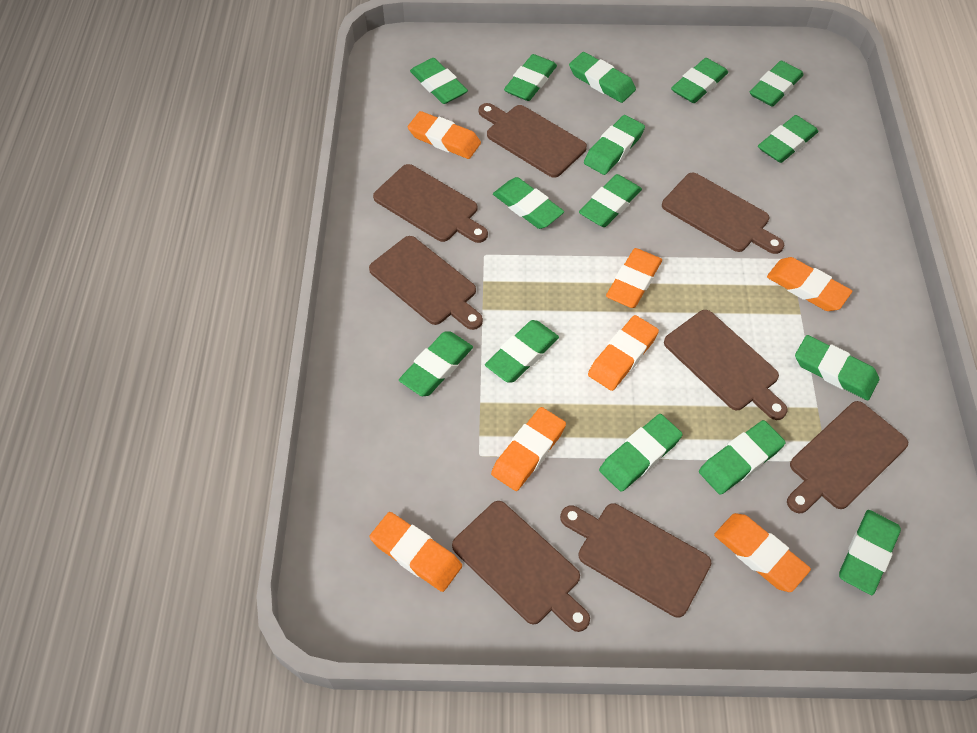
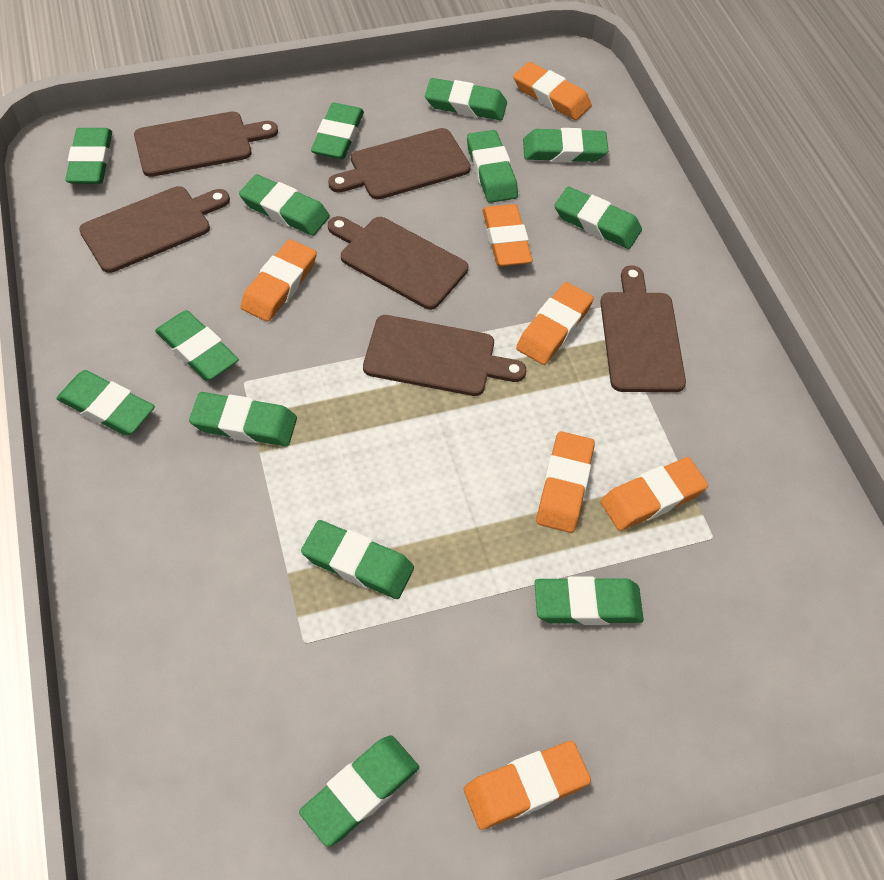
brown cutting board: [369,236,483,330] [373,164,488,243] [452,501,590,632] [479,103,587,178] [560,503,712,618] [662,173,784,254] [664,310,788,420] [787,401,908,514] = 8 -> [79,186,230,273] [134,111,278,177] [328,128,471,200] [328,216,468,310] [363,315,526,396] [600,265,686,392] = 6
green eraser: [399,331,473,396] [410,58,468,104] [485,320,559,382] [493,177,564,229] [504,54,557,101] [569,52,636,103] [579,174,642,227] [584,115,645,175] [599,414,683,492] [671,58,728,103] [699,420,786,495] [750,60,804,107] [758,115,818,163] [795,335,879,400] [839,510,901,595] = 15 -> [56,370,155,436] [65,128,112,184] [155,310,239,381] [189,392,297,446] [239,174,330,236] [299,735,419,847] [301,520,414,599] [311,103,364,160] [425,78,507,120] [467,130,518,203] [523,128,609,162] [534,576,644,625] [554,187,642,249] = 13

